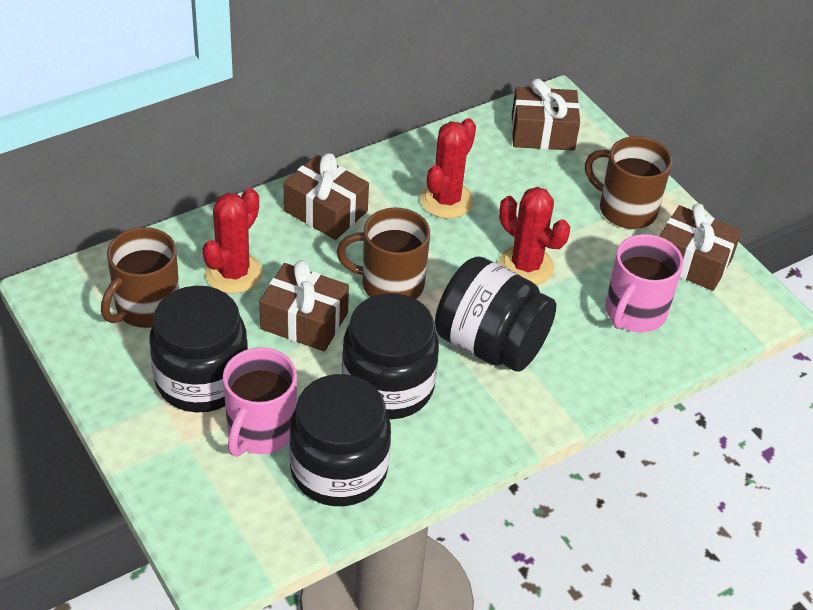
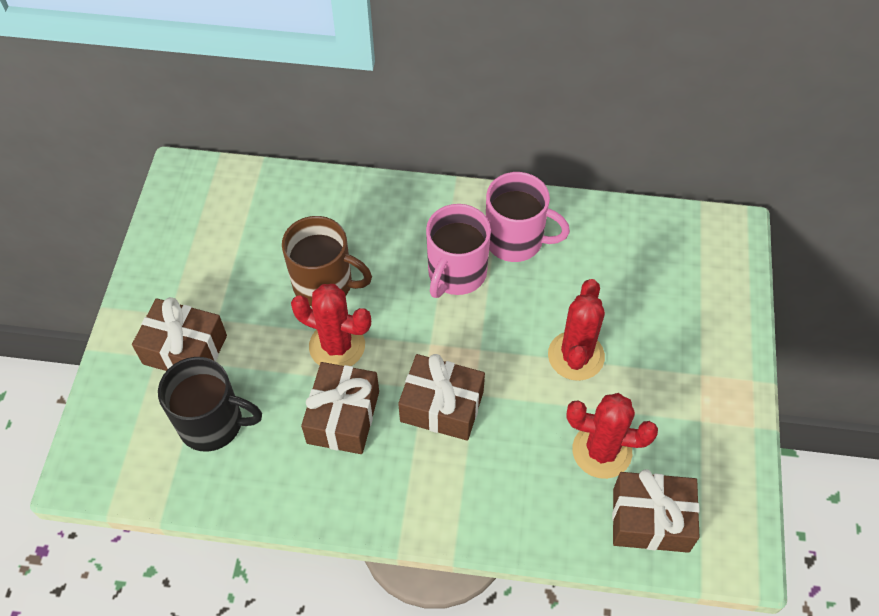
black jar: [149,286,248,412] [289,374,391,506] [342,293,439,419] [435,257,556,372] = 4 -> none = 0
black mug: none = 0 -> [158,357,262,452] = 1
brown mug: [101,227,179,328] [337,208,430,299] [585,136,672,229] = 3 -> [282,216,372,306] = 1

